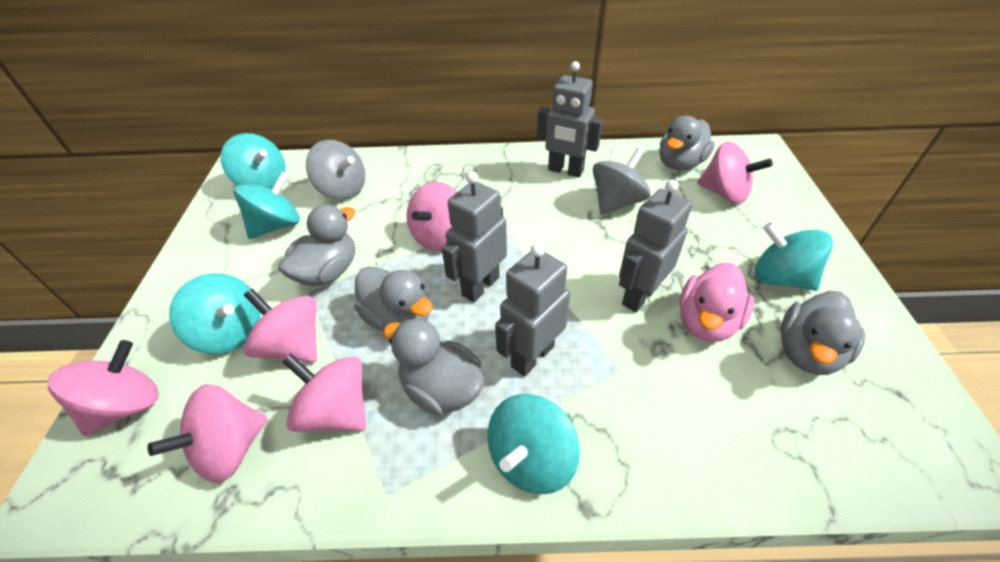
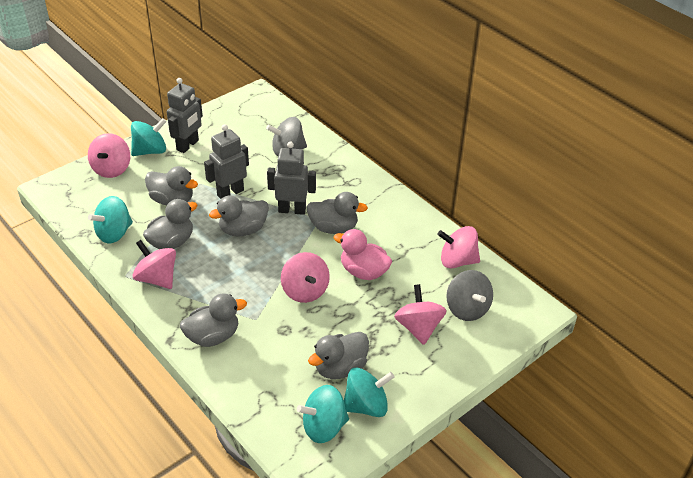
grey duck: [278,204,355,286] [355,266,433,332] [383,318,484,415] [660,116,715,171] [781,291,865,375] = 5 -> [143,199,198,249] [145,166,198,205] [180,293,247,347] [209,196,269,237] [306,192,368,234] [308,332,369,379] = 6
grey robot: [442,171,507,302] [495,243,570,376] [537,61,603,177] [619,179,692,312] = 4 -> [167,78,203,153] [204,124,249,199] [267,141,316,215] = 3
pink spinning top: [48,340,159,436] [148,384,268,483] [244,289,317,362] [282,354,366,432] [406,182,457,250] [697,141,773,204] = 6 -> [88,133,130,178] [133,240,176,289] [281,252,330,303] [394,284,447,345] [438,226,480,268] = 5
turquoise spinning top: [169,273,260,354] [220,133,285,190] [234,172,300,239] [487,394,580,494] [755,222,833,291] = 5 -> [88,196,133,244] [131,118,167,156] [297,385,349,443] [344,367,395,417] = 4

